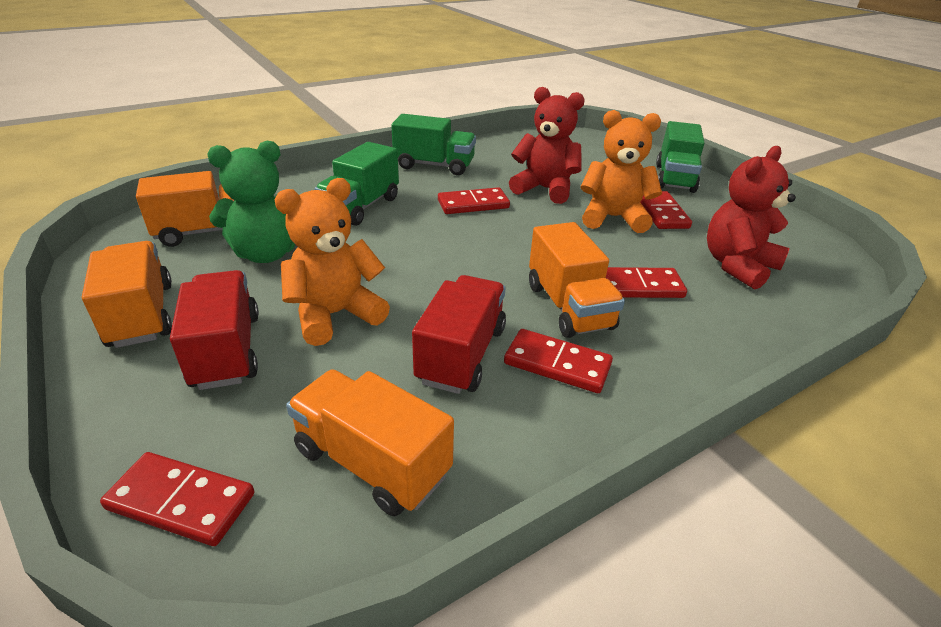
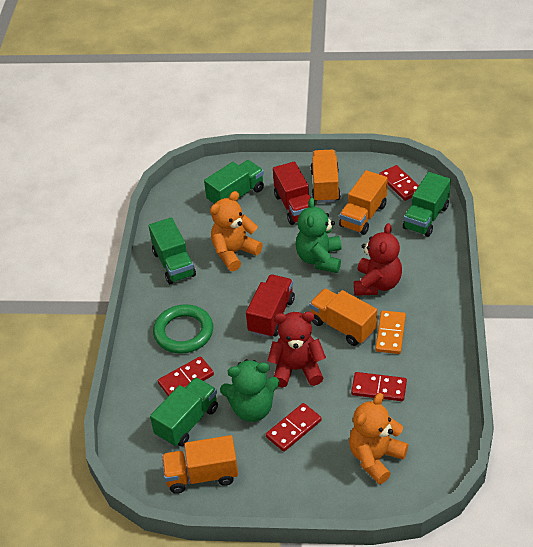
green ring: none = 0 -> [153,304,213,354] = 1
green teddy bear: [207,141,295,263] = 1 -> [220,359,279,422] [296,198,342,273] = 2
green truck: [315,142,399,226] [391,114,476,175] [656,121,705,193] = 3 -> [149,217,196,284] [150,377,218,447] [204,160,264,205] [403,172,451,237] = 4
orange domino: none = 0 -> [375,311,406,354] = 1
red domino: [100,452,254,546] [438,187,510,214] [504,329,613,393] [606,267,687,298] [640,191,692,229] = 5 -> [158,356,214,396] [266,403,322,452] [351,372,407,401] [379,165,419,201] = 4

